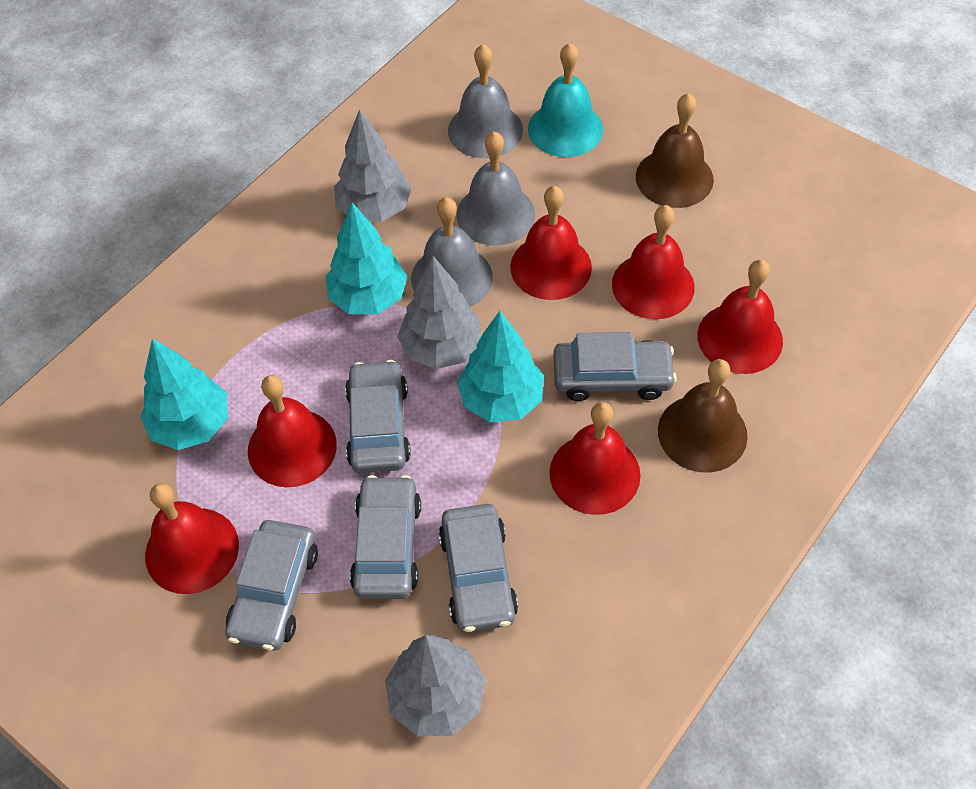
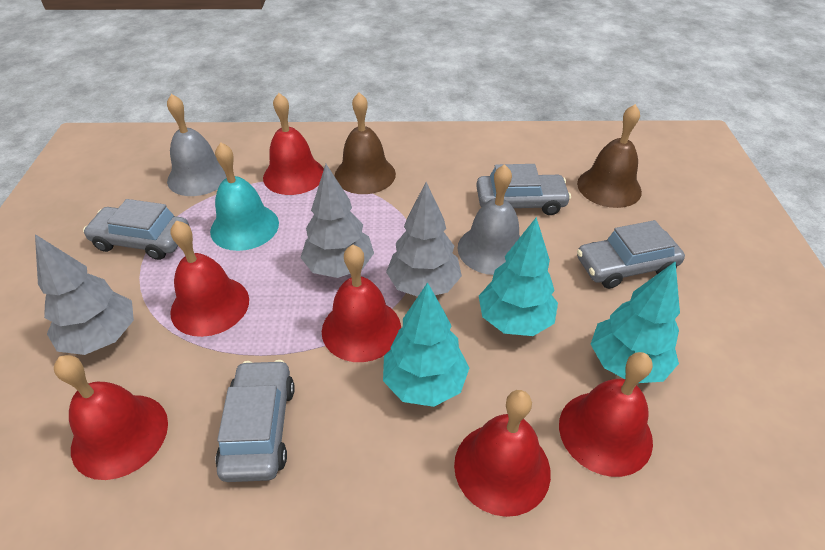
grey bell: [411,197,493,307] [448,44,523,158] [456,131,535,246] = 3 -> [167,94,227,196] [457,164,520,275] = 2
grey car: [225,520,318,651] [345,360,411,473] [350,475,421,599] [439,504,518,632] [553,332,677,401] = 5 -> [83,199,189,260] [215,360,295,482] [476,164,571,215] [577,220,685,289] = 4

